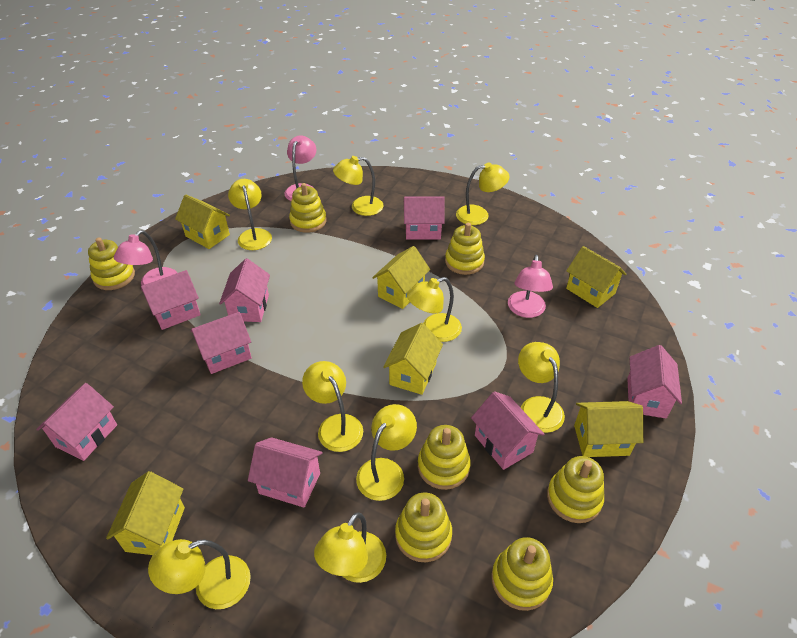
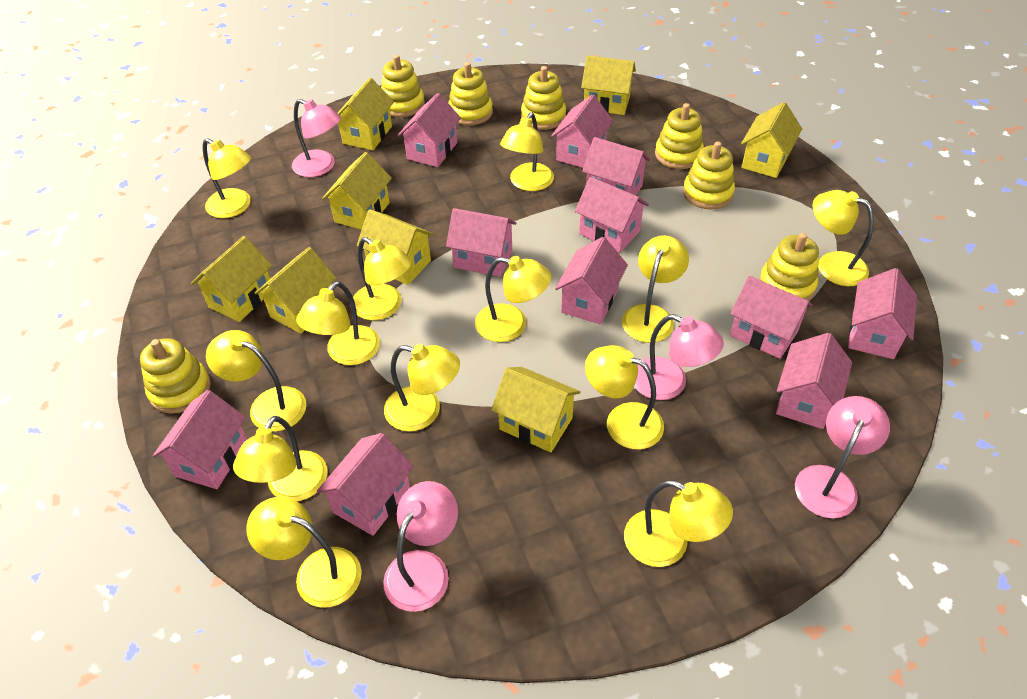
pink house: [36,383,117,461] [141,270,201,330] [191,312,252,374] [219,258,270,322] [248,437,323,508] [404,196,445,240] [471,391,545,470] [627,345,682,418] = 8 -> [153,390,248,489] [317,433,414,536] [398,93,461,167] [446,208,516,277] [551,95,613,168] [555,237,628,324] [575,177,649,253] [582,137,650,195] [730,276,813,359] [776,333,852,429] [848,268,917,359] = 11
pink lamp: [114,230,177,285] [285,136,317,201] [508,255,553,318] = 3 -> [292,99,341,177] [383,481,458,612] [634,314,724,400] [795,396,890,518] = 4
yellow house: [106,471,185,555] [175,195,230,249] [372,246,430,309] [383,323,443,395] [566,246,626,308] [574,401,643,457] = 6 -> [191,236,272,322] [255,247,336,334] [322,152,392,230] [337,78,394,150] [357,209,434,285] [491,367,580,452] [581,56,636,115] [741,102,802,178] = 8
yellow lamp: [148,539,251,609] [228,179,272,250] [302,361,363,452] [314,513,386,583] [333,156,383,216] [356,404,417,501] [407,277,462,342] [456,163,510,225] [518,342,565,433] = 9 -> [203,138,251,218] [206,330,306,432] [233,416,328,501] [246,497,362,608] [296,281,380,365] [353,237,412,320] [384,344,460,432] [475,256,551,342] [500,112,554,191] [585,345,664,450] [622,235,689,343] [624,480,733,567] [813,190,874,286] = 13

